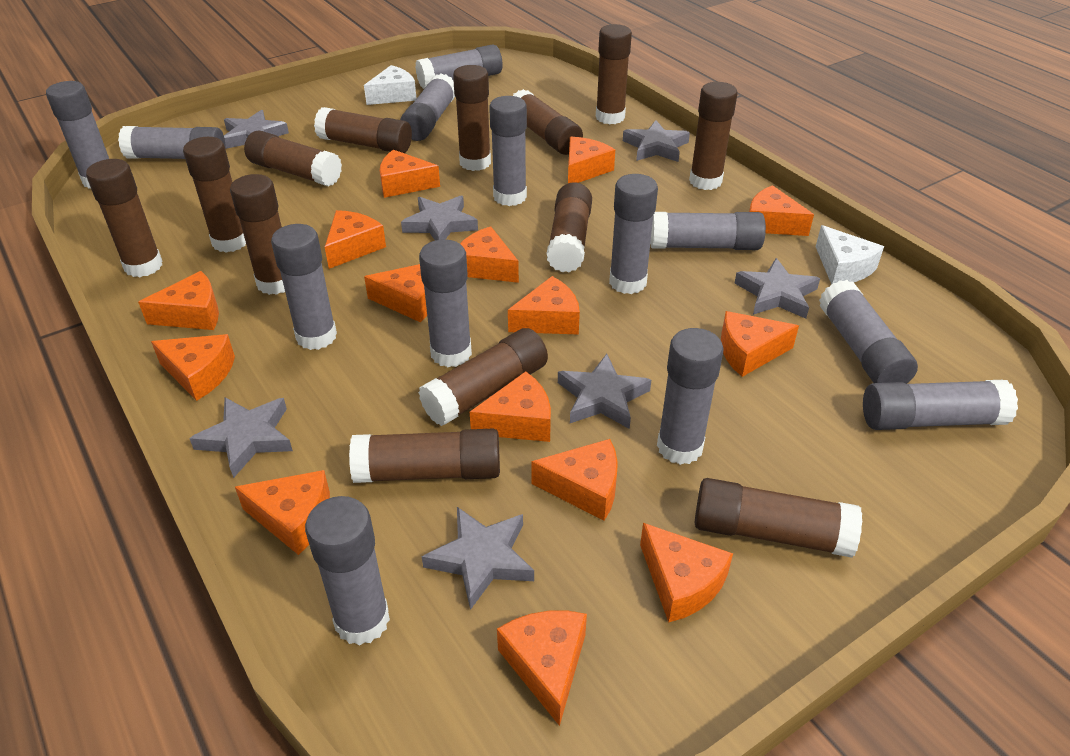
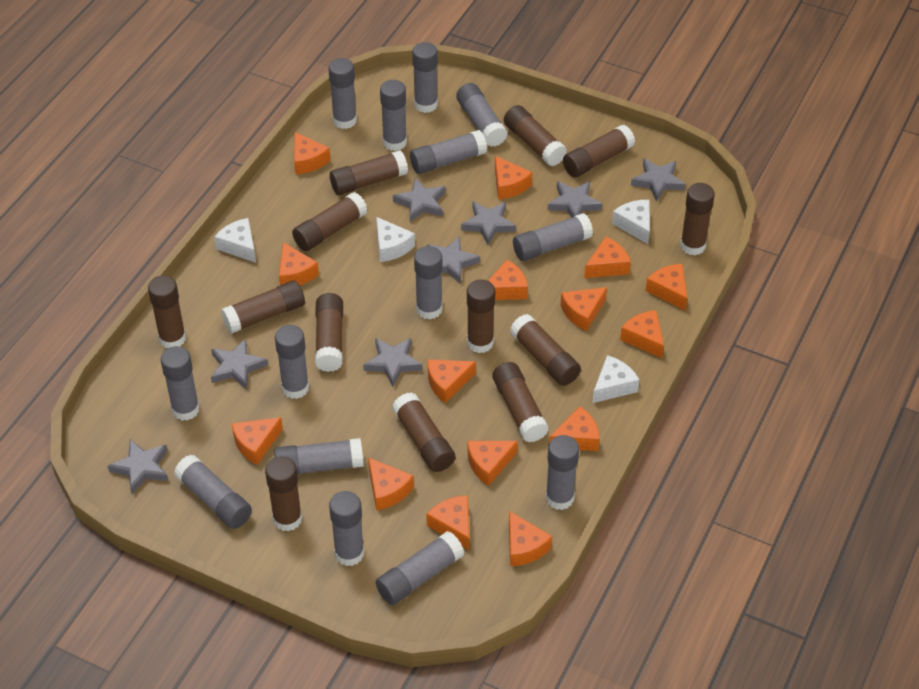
grey glue stick: [46,81,109,189] [118,126,226,159] [271,224,337,350] [305,496,390,646] [400,73,455,141] [415,44,503,89] [419,239,472,367] [489,96,527,206] [609,174,658,294] [650,212,766,250] [657,328,724,465] [819,280,918,384] [863,380,1018,430] = 13 -> [161,346,200,421] [174,455,252,529] [274,438,364,475] [275,325,309,399] [328,58,357,129] [329,491,364,566] [376,531,464,605] [380,80,407,151] [410,130,487,174] [412,42,438,113] [414,246,443,320] [456,83,508,147] [513,213,593,261] [546,435,579,510] = 14
grey star: [189,397,293,478] [224,110,289,149] [401,195,478,240] [422,507,534,610] [558,354,651,429] [623,120,690,162] [734,258,820,319] = 7 -> [108,439,168,494] [211,338,268,390] [363,338,422,387] [393,178,446,222] [427,237,480,283] [461,201,516,245] [548,181,602,218] [631,158,685,202] = 8
white cheese: [364,65,417,105] [816,225,884,285] = 2 -> [214,218,256,263] [376,217,415,262] [592,355,639,403] [612,200,650,244] = 4

